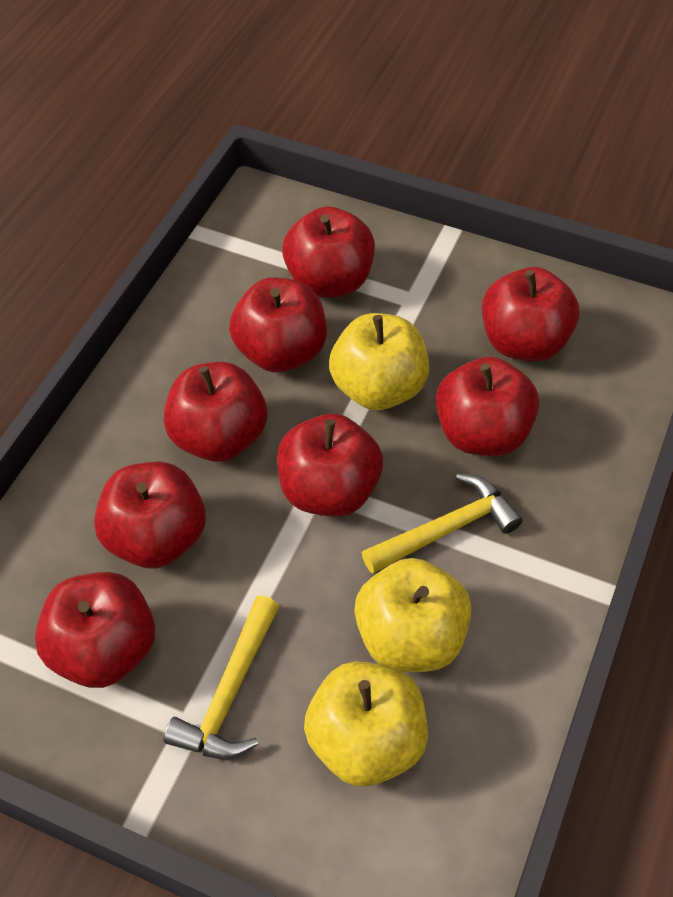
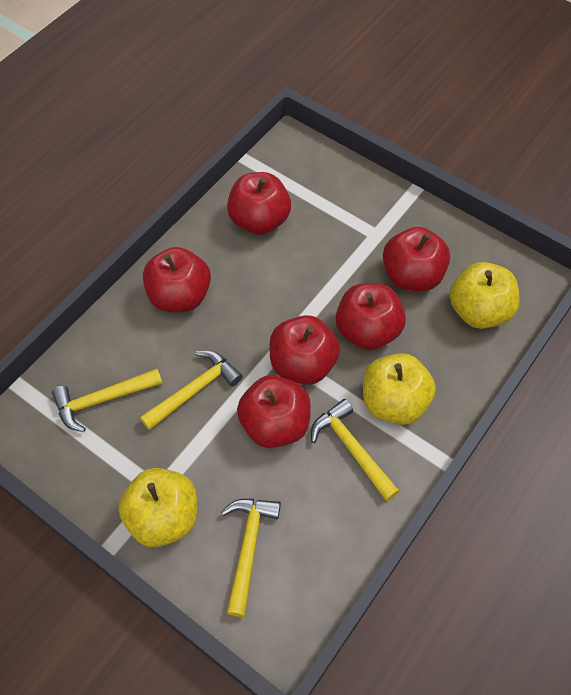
red apple: [35,572,155,688] [94,462,206,568] [164,362,267,462] [229,278,327,372] [277,414,383,517] [282,206,375,298] [436,357,539,456] [482,267,579,361] = 8 -> [143,247,211,312] [227,172,291,235] [237,375,311,448] [269,315,340,385] [336,283,406,350] [383,227,450,291] = 6
yellow hammer: [163,596,279,759] [362,473,523,574] = 2 -> [52,369,163,432] [140,351,242,430] [221,499,281,617] [311,399,399,501] = 4

